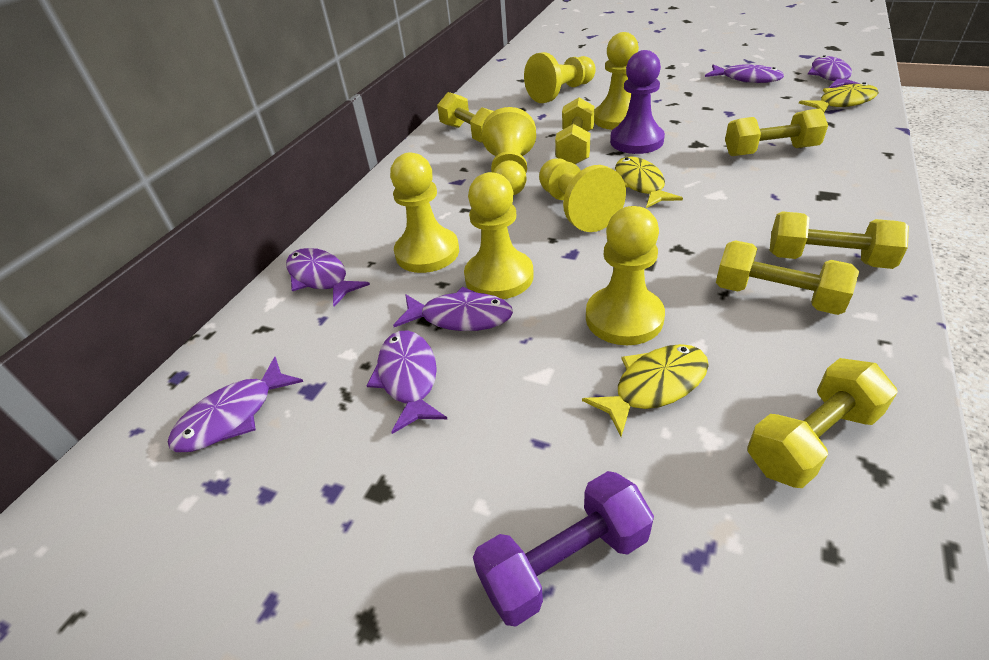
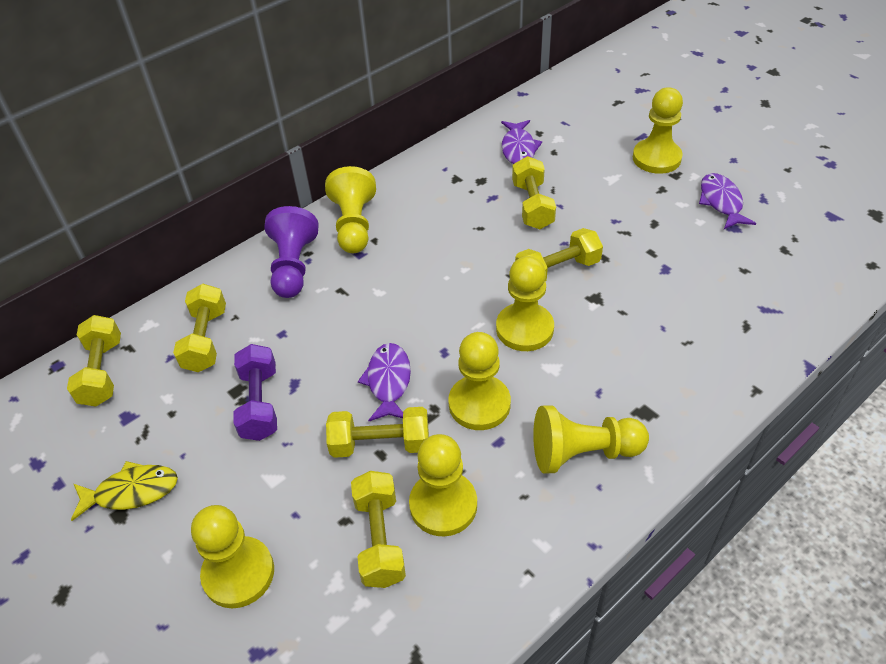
purple fish: [168,357,303,452] [286,248,370,307] [366,330,447,434] [393,287,513,331] [705,64,784,83] [808,55,860,88] = 6 -> [358,343,411,421] [501,120,542,164] [699,173,756,229] = 3
yellow fish: [582,344,709,436] [615,156,683,208] [799,82,879,113] = 3 -> [71,461,178,521] = 1

